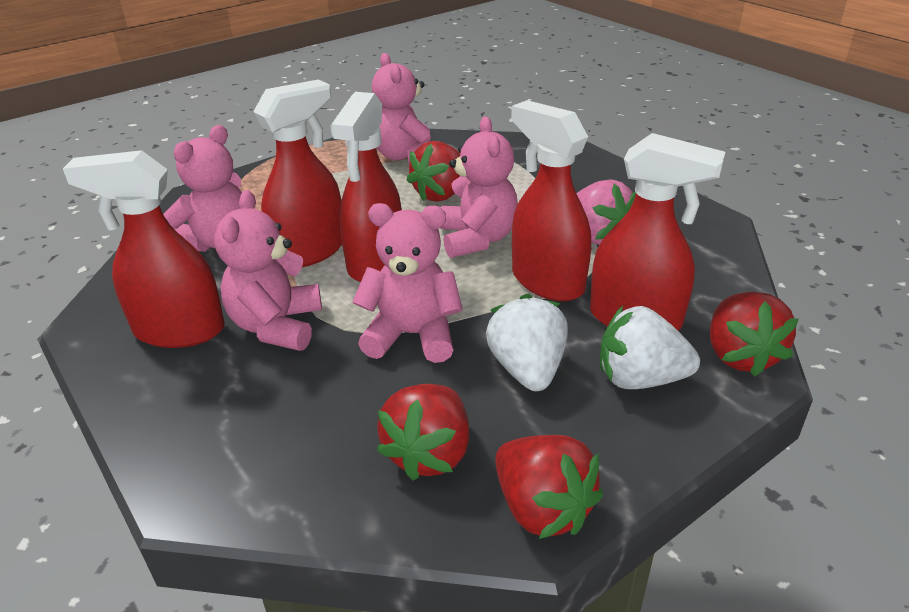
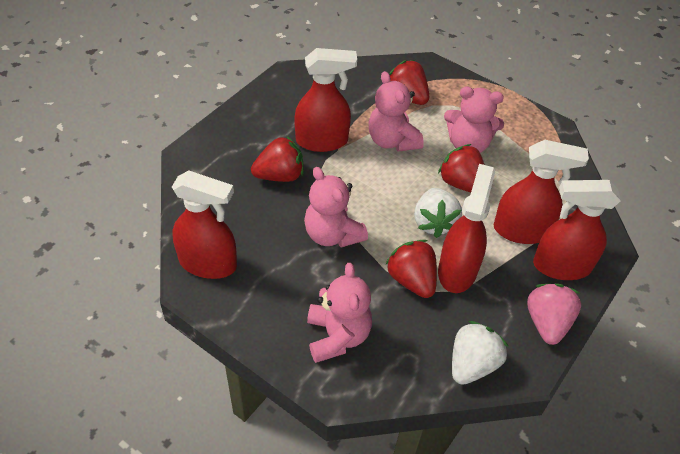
pink teddy bear: [163,125,242,252] [214,190,322,351] [352,203,463,363] [372,53,439,164] [440,116,518,258] = 5 -> [304,167,368,248] [307,263,372,363] [368,71,424,152] [444,87,504,153] = 4

